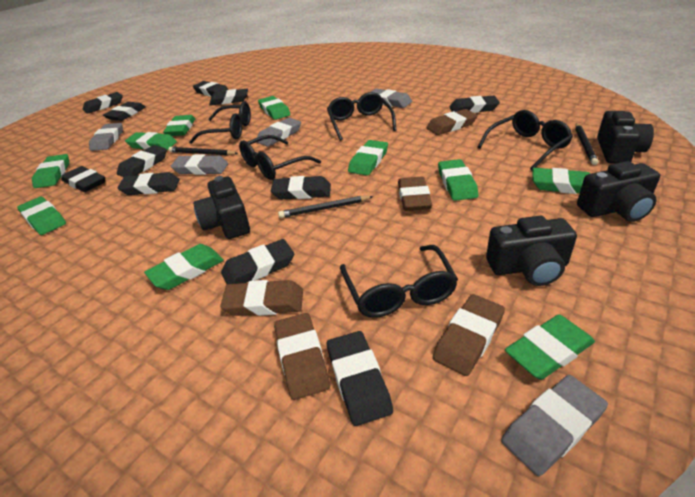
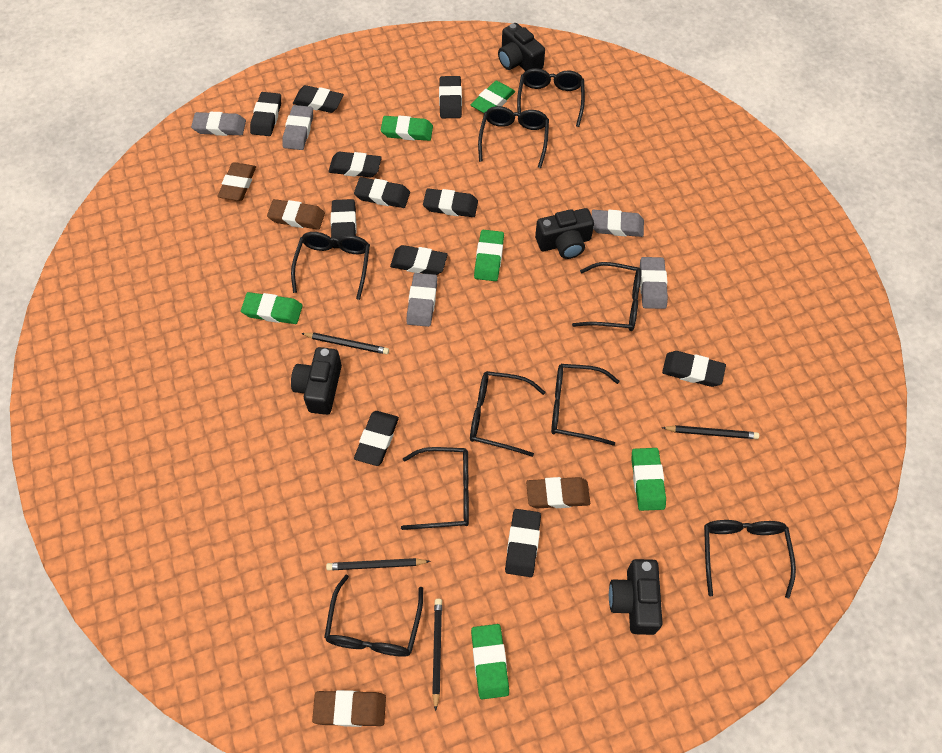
black glasses: [189,101,251,144] [239,135,321,180] [327,92,396,141] [340,245,458,318] [478,110,573,170] = 5 -> [291,232,370,300] [324,575,423,657] [401,447,469,530] [470,371,545,457] [478,106,549,168] [517,68,585,127] [551,364,619,446] [572,262,642,331] [704,520,796,598] = 9
black pencil: [168,147,238,156] [278,196,374,218] [575,123,598,165] = 3 -> [301,333,389,354] [326,558,431,570] [432,599,442,711] [662,425,759,439] = 4
brown eraser: [220,280,303,316] [274,313,330,400] [398,177,432,211] [426,109,478,135] [433,294,505,376] = 5 -> [218,162,256,201] [267,199,325,230] [312,690,386,727] [526,477,590,508] = 4
green eraser: [17,197,66,235] [32,154,69,188] [125,132,177,150] [144,244,224,290] [163,115,195,136] [258,96,291,120] [348,140,388,176] [438,159,478,201] [505,314,595,380] [532,168,590,194] = 10 -> [241,292,303,324] [381,116,433,141] [471,81,515,113] [471,624,509,699] [474,230,504,281] [631,448,666,511] = 6

